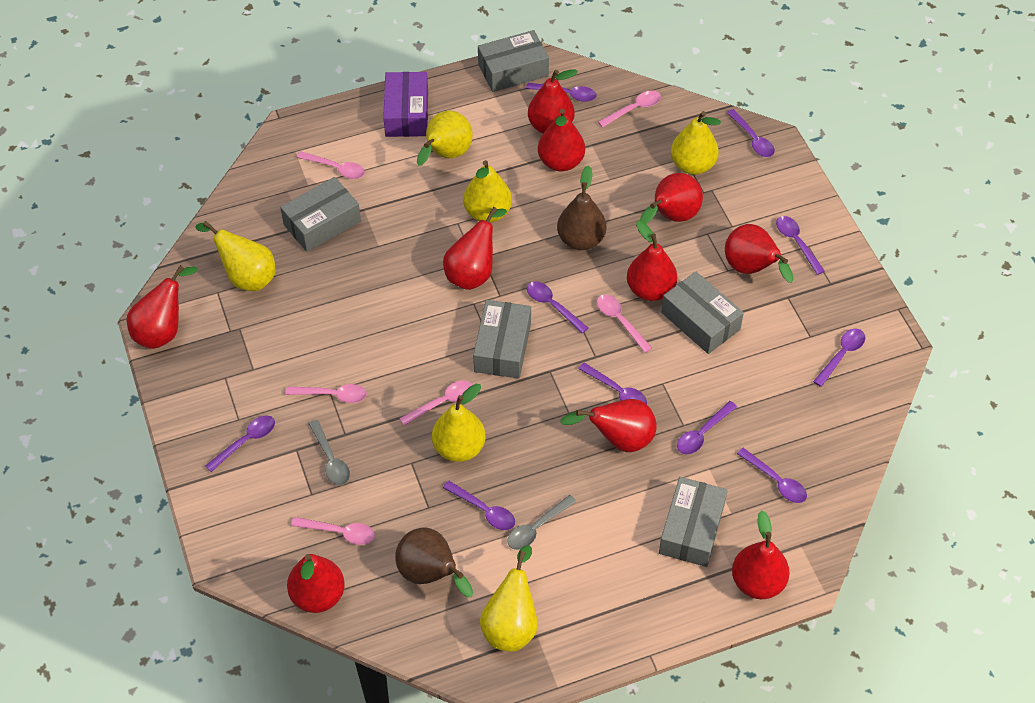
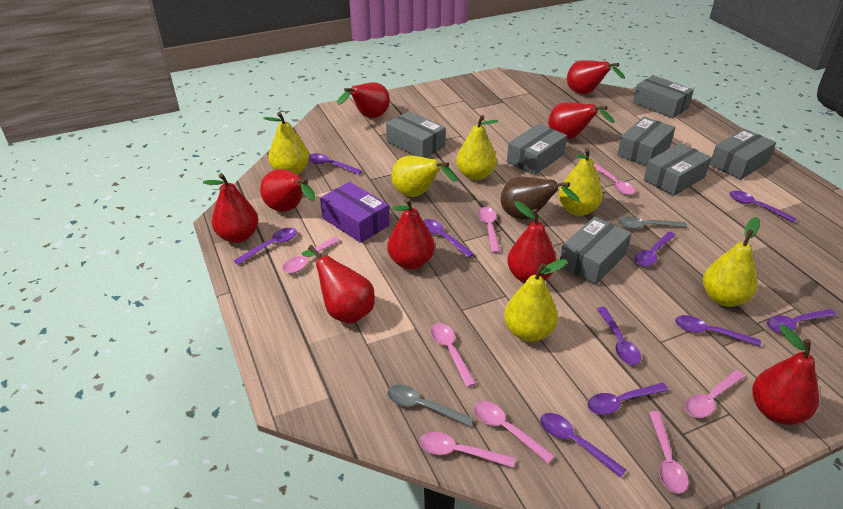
brown pear: [395,527,473,597] [557,165,606,250] = 2 -> [501,177,580,220] = 1
grey box: [280,177,361,252] [473,300,531,378] [478,30,549,92] [659,477,728,567] [661,272,744,354] = 5 -> [386,111,446,158] [507,124,567,175] [560,216,632,285] [617,117,675,166] [633,75,694,118] [644,143,712,196] [709,129,776,180] = 7
pink spoon: [286,384,367,403] [291,517,375,545] [297,151,365,179] [399,380,473,426] [597,295,652,353] [598,90,661,128] = 6 -> [283,237,340,273] [419,432,515,468] [431,323,476,387] [474,401,555,464] [478,207,500,253] [594,163,635,195] [649,411,688,494] [685,370,745,418] = 8
red pear: [127,265,198,349] [287,554,345,613] [443,207,507,290] [528,69,578,134] [538,109,585,172] [560,399,657,452] [627,221,677,301] [640,173,703,224] [725,224,793,283] [732,511,790,599] = 10 -> [203,173,258,243] [260,169,316,212] [302,245,375,324] [337,82,390,118] [387,198,435,269] [507,201,556,283] [548,102,615,139] [567,60,625,94] [752,325,819,425] = 9

